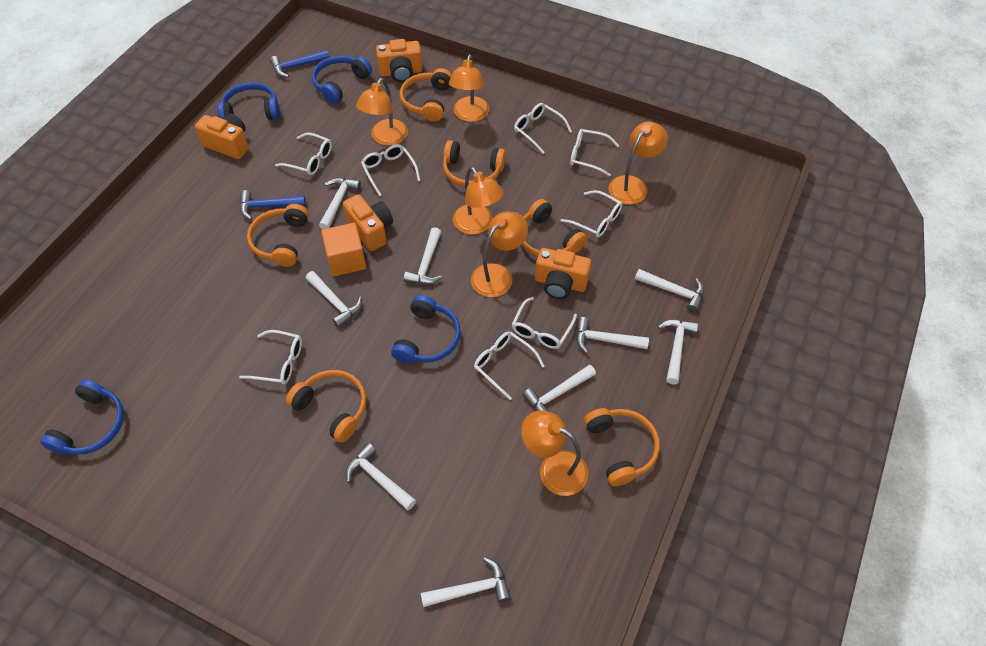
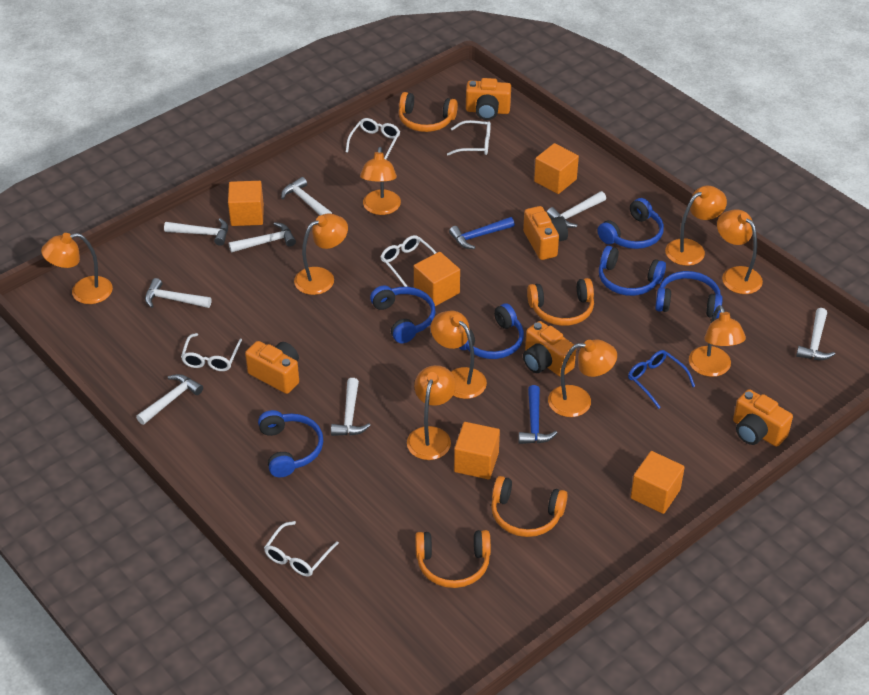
blue glasses: none = 0 -> [628,350,695,409] = 1
blue headphones: [40,379,124,455] [217,82,280,120] [312,56,372,104] [391,295,461,364] = 4 -> [258,410,323,477] [370,286,435,343] [459,303,524,359] [597,198,664,249] [599,246,666,296] [655,271,723,318] = 6
orange camera: [195,114,249,159] [343,194,393,251] [376,39,423,82] [535,248,591,299] = 4 -> [245,341,299,394] [466,78,511,120] [523,206,568,260] [523,321,576,377] [733,389,793,447] = 5
orange cube: [321,223,366,276] = 1 -> [228,181,264,226] [414,252,460,306] [454,422,500,479] [534,143,579,194] [631,451,685,514] = 5
orange headphones: [247,204,309,267] [286,370,367,443] [400,68,452,122] [443,140,506,187] [521,199,587,257] [584,408,660,486] = 6 -> [399,92,458,132] [415,530,491,588] [491,476,568,537] [527,278,594,326] = 4
orange lamp: [356,78,408,146] [449,54,489,122] [453,167,504,235] [471,212,528,297] [521,410,588,496] [609,121,668,205] = 6 -> [41,233,113,304] [294,213,348,295] [360,147,401,215] [407,365,456,460] [431,311,487,399] [548,339,617,417] [665,185,727,266] [689,305,746,377] [717,209,763,294] = 9
white glasses: [239,330,302,384] [275,133,332,175] [361,144,421,196] [474,331,545,400] [512,297,577,349] [514,103,572,154] [560,190,622,238] [570,129,619,177] = 8 -> [181,333,242,371] [264,521,339,577] [346,118,400,159] [380,235,437,287] [447,120,491,156] = 5
white hammer: [306,271,362,328] [319,178,361,229] [346,443,416,510] [403,227,443,285] [421,557,511,607] [523,364,596,416] [576,317,649,354] [635,269,704,312] [658,320,698,385] = 9 -> [136,374,203,425] [145,278,211,308] [164,218,228,246] [229,222,296,253] [281,177,332,215] [331,378,371,436] [547,191,606,228] [796,308,835,360] = 8

